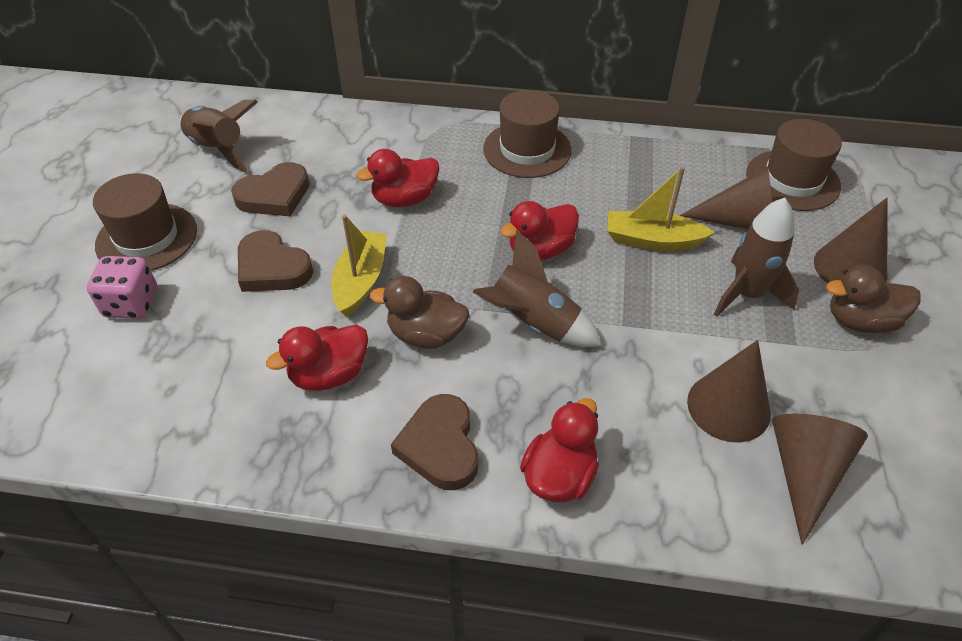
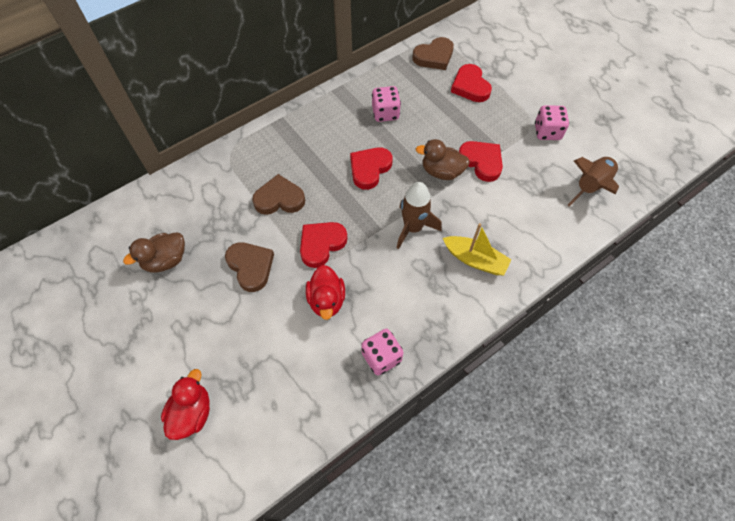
brown cone: [680,166,772,229] [687,340,771,443] [772,414,868,545] [814,198,887,283] = 4 -> none = 0
brown hat: [93,173,197,271] [483,90,572,178] [746,119,842,211] = 3 -> none = 0
brown rocket: [179,99,258,172] [473,230,602,347] [714,198,799,317] = 3 -> [397,182,442,249] [568,157,619,207] = 2
pink dice: [87,256,157,319] = 1 -> [361,329,404,375] [372,86,401,122] [535,105,569,140] = 3
red duck: [266,325,368,391] [356,149,439,207] [500,201,579,260] [520,398,599,503] = 4 -> [161,369,210,440] [306,265,345,320] = 2
red heart: none = 0 -> [300,222,348,268] [350,147,393,190] [451,64,492,102] [459,141,503,182] = 4
yellow boat: [332,215,387,317] [607,167,715,251] = 2 -> [443,223,512,275] = 1

